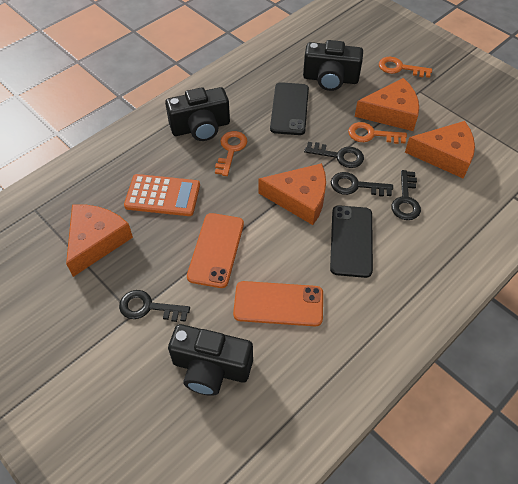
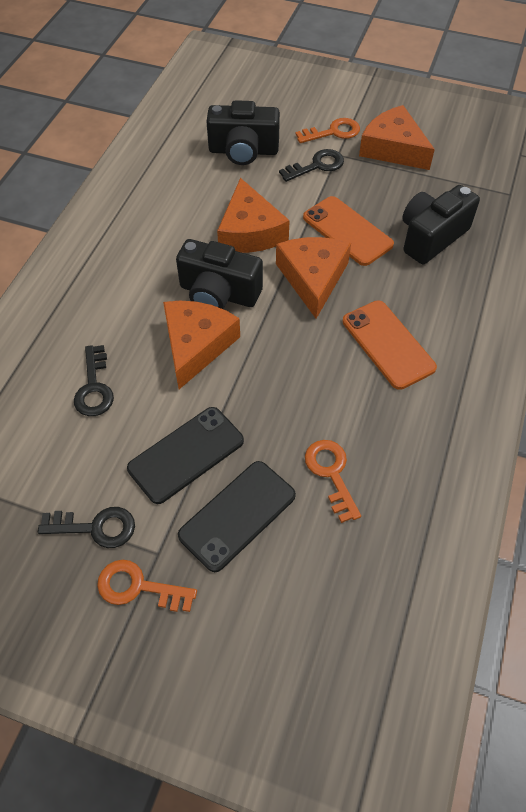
black key: [119,290,190,322] [304,142,364,168] [331,172,393,197] [391,170,421,220] = 4 -> [38,507,135,548] [74,345,114,416] [279,149,344,182] = 3
orange calculator: [124,174,200,216] = 1 -> none = 0

